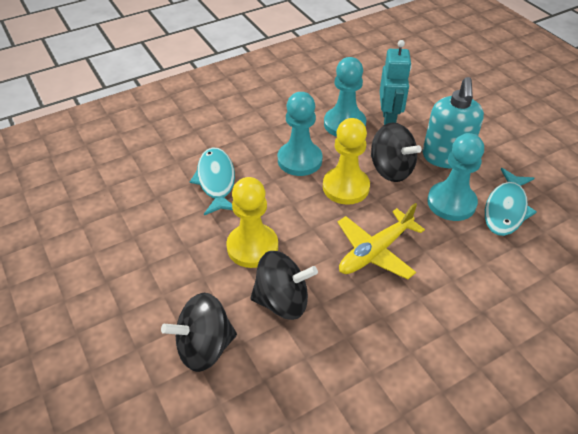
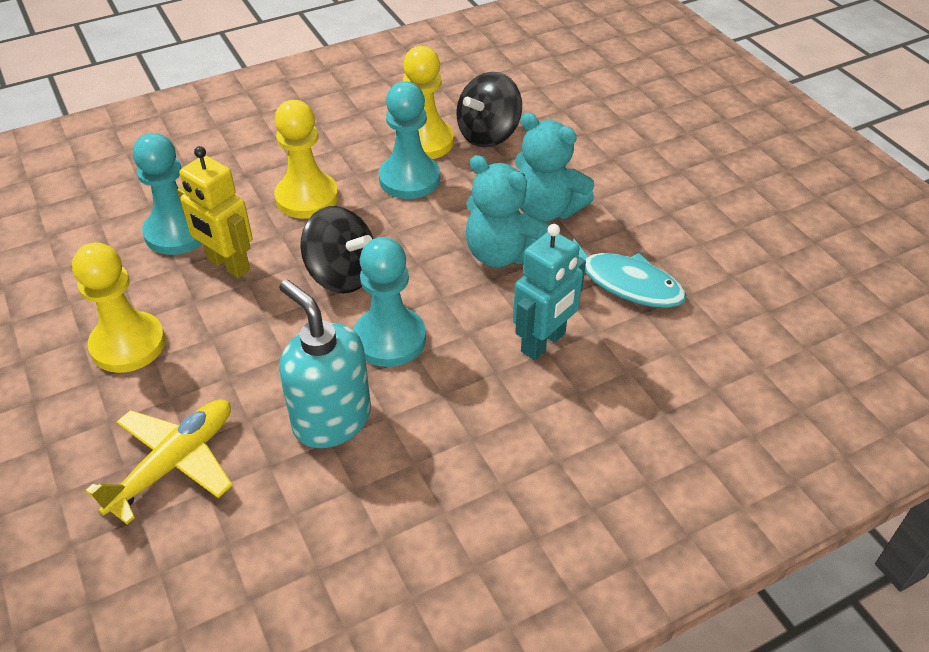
black spinning top: [161,293,237,372] [250,251,318,320] [371,122,422,182] = 3 -> [300,206,373,293] [456,72,522,148] = 2
turquoise fish: [190,147,235,215] [485,168,537,236] = 2 -> [573,238,687,308] = 1
turquoise teddy bear: none = 0 -> [465,155,549,268] [515,112,595,222] = 2
yellow pawn: [227,177,278,268] [323,118,370,205] = 2 -> [72,243,165,373] [274,100,338,219] [395,46,454,159] = 3
yellow robot: none = 0 -> [177,146,253,278] = 1

